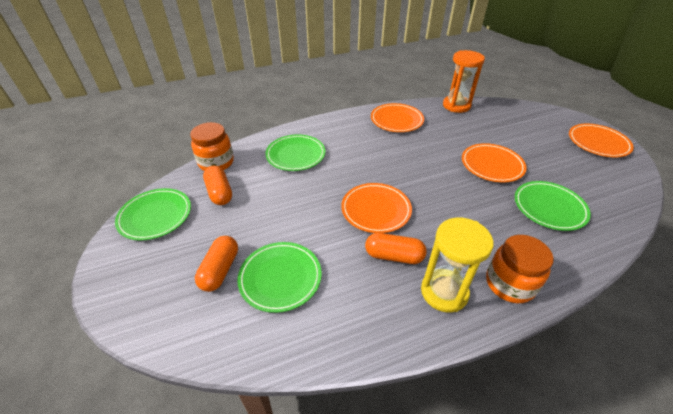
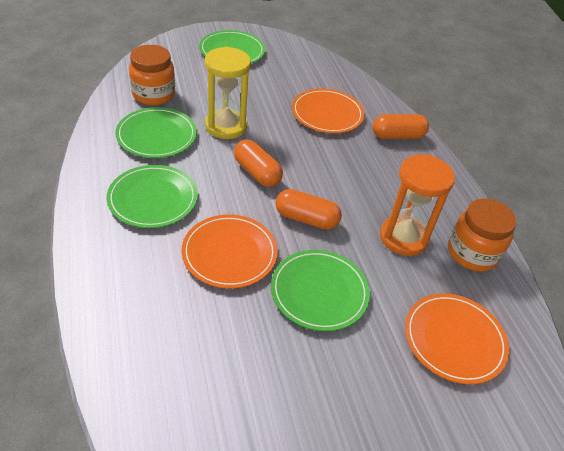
orange plate: [341,183,412,233] [371,103,424,132] [462,143,526,182] [569,124,634,157] = 4 -> [182,215,278,288] [292,89,365,133] [405,293,509,384] = 3

